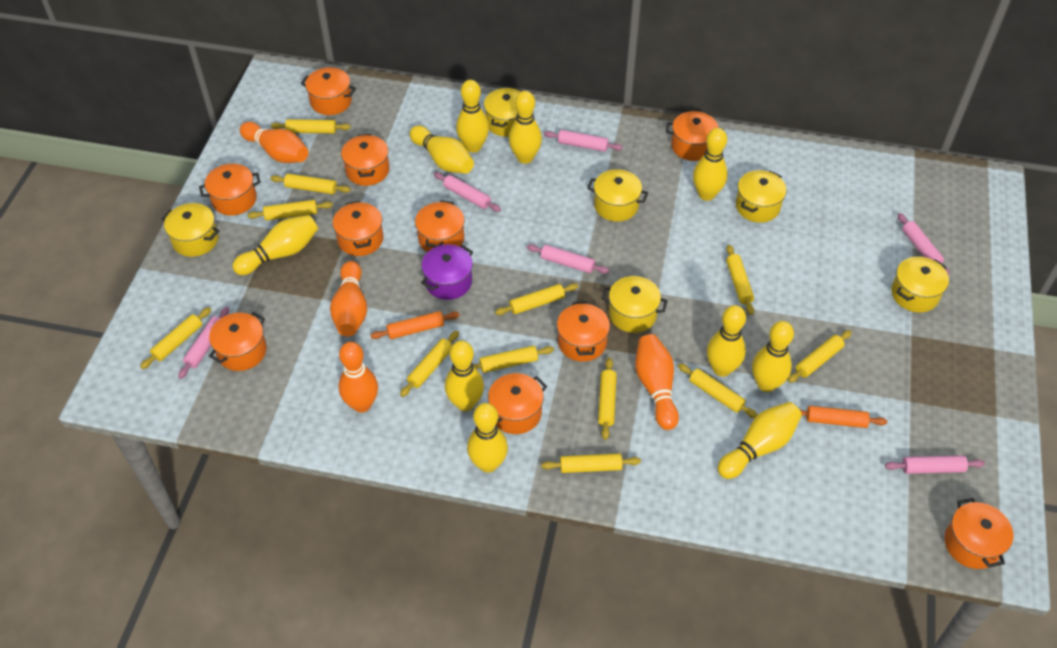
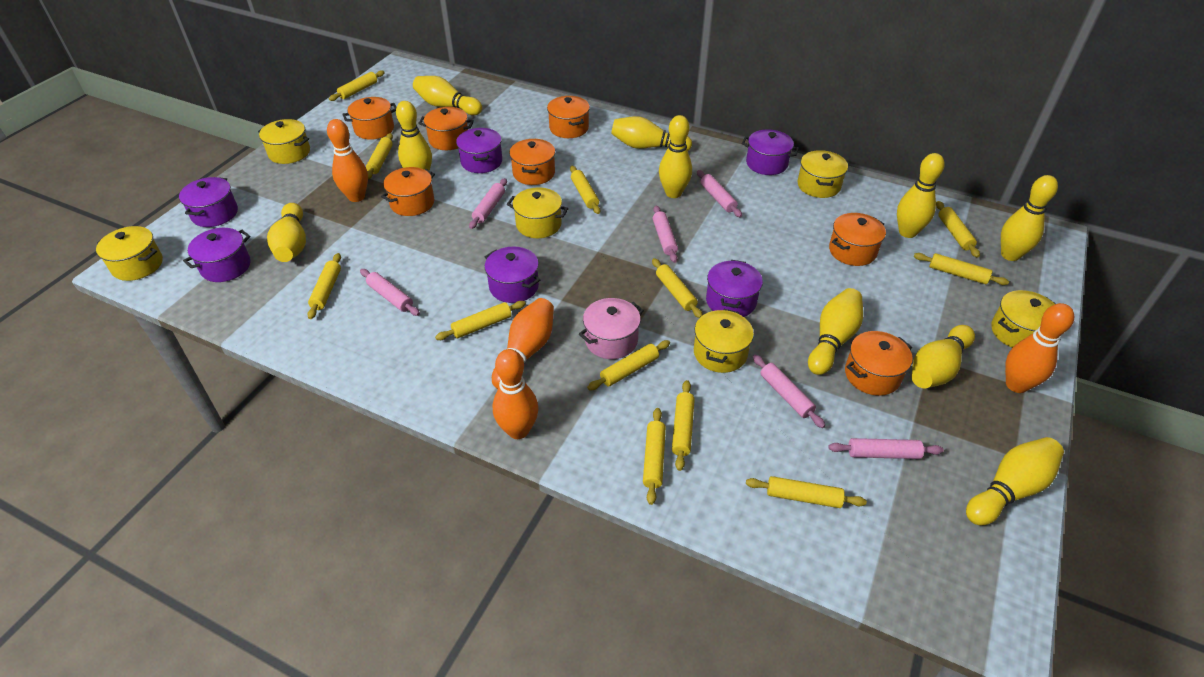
orange pot: [199,164,261,216] [209,312,267,371] [301,67,356,115] [333,201,384,256] [341,134,390,186] [415,200,465,252] [488,373,547,434] [557,301,610,362] [666,111,724,161] [944,498,1014,569] = 10 -> [342,97,397,140] [381,167,435,216] [418,107,474,150] [509,139,555,185] [547,96,590,138] [829,213,886,266] [845,331,912,396] = 7
orange rolling pin: [371,311,460,339] [799,406,887,428] = 2 -> none = 0
pink pot: none = 0 -> [579,298,644,359] = 1
purple pot: [421,245,473,300] = 1 -> [179,177,238,227] [183,228,251,282] [456,128,502,173] [485,247,540,303] [706,260,763,317] [742,129,799,175] = 6

